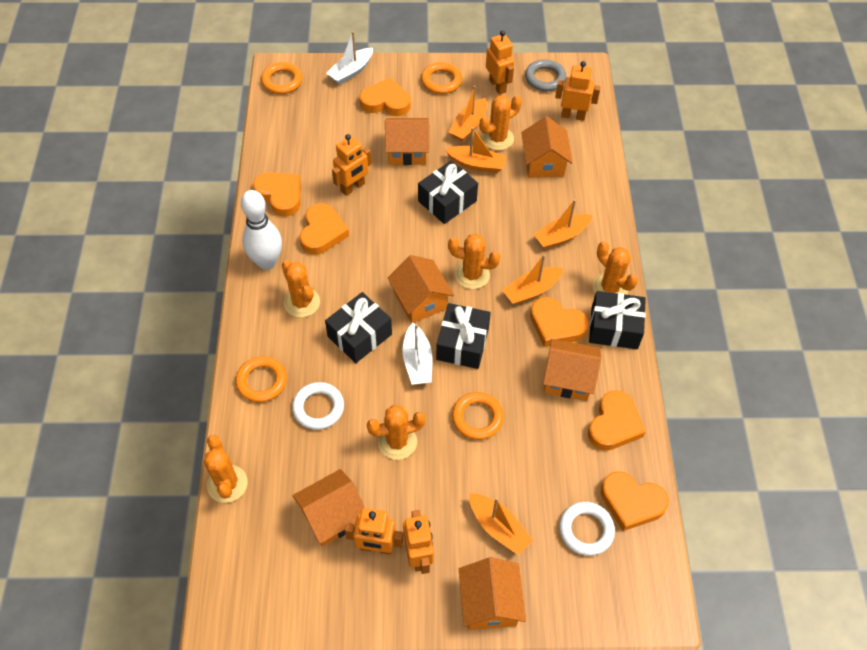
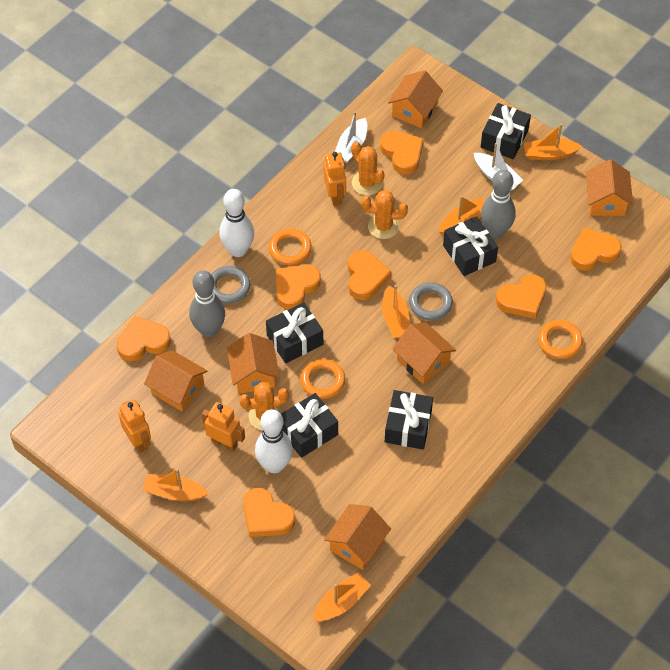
black gift: [325,292,392,363] [418,160,478,224] [436,303,491,369] [589,291,646,349] = 4 -> [266,302,323,363] [281,393,338,458] [385,390,433,450] [443,216,498,276] [481,103,531,159] = 5
grey bowling pin: none = 0 -> [189,270,225,337] [481,170,516,238] = 2
grey ring: [525,59,566,91] = 1 -> [211,266,251,304] [409,282,453,320] = 2
orange cactus: [204,435,248,503] [282,260,320,317] [367,405,426,460] [448,234,500,289] [480,95,522,150] [593,242,638,295] = 6 -> [239,382,289,431] [351,142,385,195] [361,190,408,239] = 3
orange heart: [253,172,301,217] [300,203,349,255] [359,78,410,116] [530,297,589,347] [588,390,646,451] [601,471,669,531] = 6 -> [117,316,171,361] [243,488,295,537] [276,264,321,310] [348,250,391,300] [380,131,424,175] [496,274,547,319] [570,228,622,271] = 7
orange ring: [236,356,287,402] [261,62,303,94] [421,62,462,94] [452,392,504,440] = 4 -> [269,229,312,265] [300,359,346,399] [538,320,583,359] = 3
orange robot: [332,134,372,196] [345,508,403,555] [403,510,434,574] [486,31,514,95] [555,61,601,121] = 5 -> [119,400,151,453] [202,402,245,452] [324,152,346,206] = 3
white bowling pin: [241,190,282,270] = 1 -> [219,189,254,257] [255,409,293,473] = 2
white ring: [292,382,344,430] [559,502,615,556] = 2 -> none = 0

